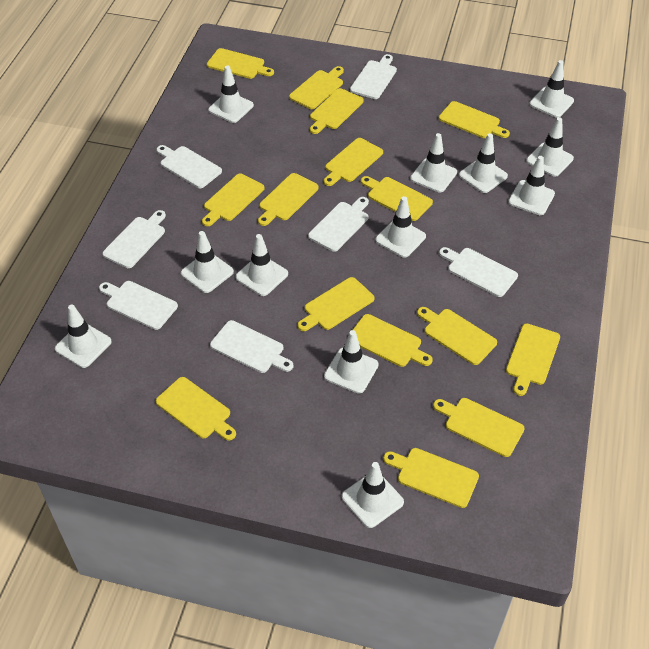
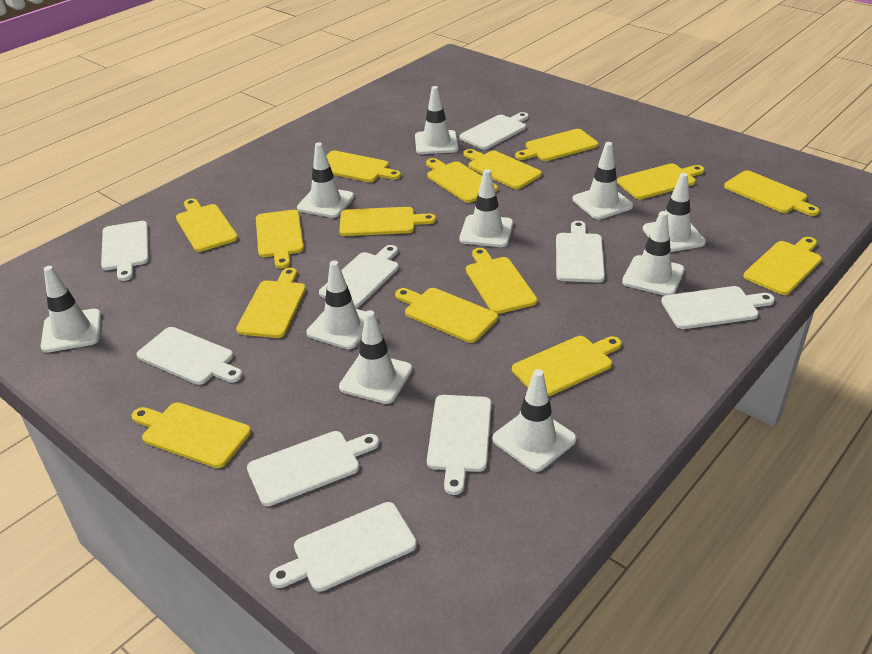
white cutting board: [99,281,178,330] [102,210,166,268] [156,145,222,188] [210,320,293,373] [308,197,369,252] [350,54,397,99] [439,247,518,297] = 7 -> [101,221,149,281] [137,327,242,385] [247,431,379,506] [269,502,417,592] [319,245,399,308] [427,395,491,495] [459,112,529,149] [556,221,605,282] [661,286,775,329] = 9
white traffic cone: [55,304,112,368] [181,231,234,293] [208,65,254,123] [235,234,288,296] [324,330,379,394] [342,462,404,528] [375,196,426,258] [410,133,457,193] [459,133,508,193] [508,156,555,215] [526,117,574,177] [529,60,574,118] = 12 -> [41,266,101,353] [297,142,354,218] [306,260,377,349] [339,310,412,404] [415,86,458,154] [459,169,513,247] [492,369,576,472] [572,142,633,219] [622,211,685,296] [643,173,706,252] = 10

